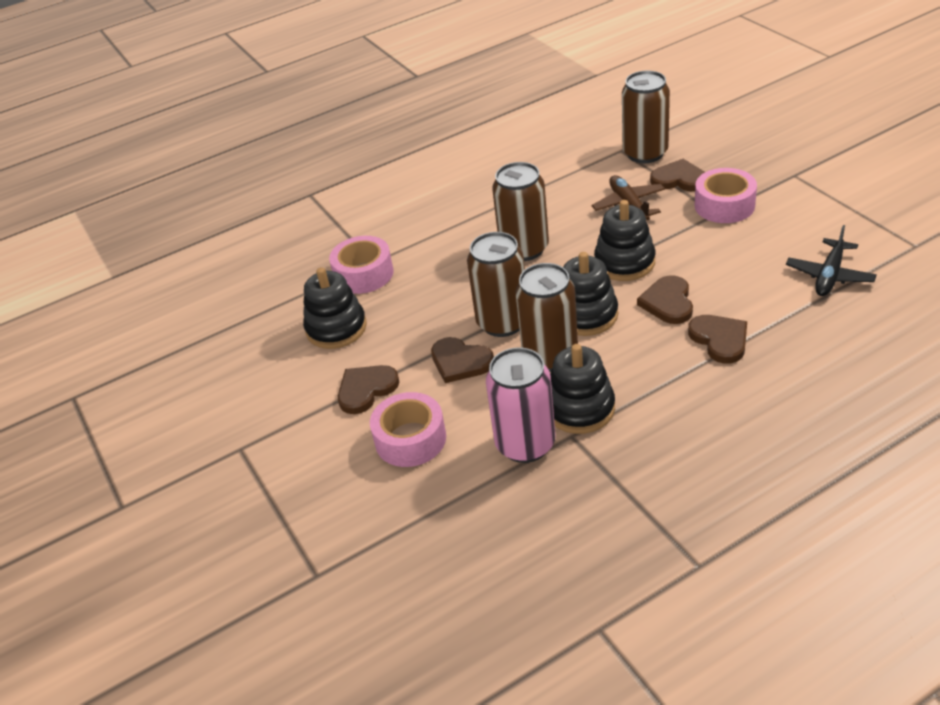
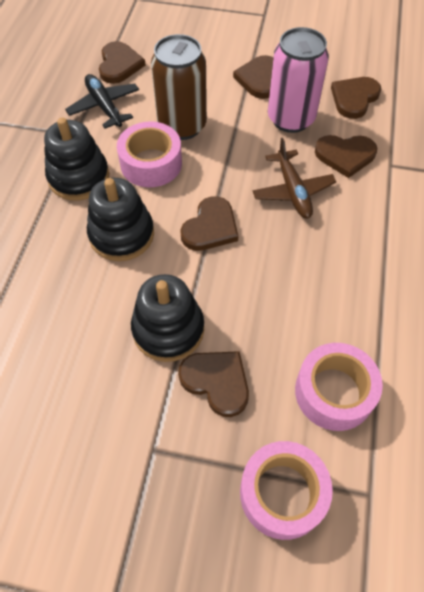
black stacking toy: [303,267,367,349] [550,344,615,434] [563,252,618,336] [594,200,656,281] = 4 -> [44,118,109,201] [87,178,154,261] [131,274,204,362] = 3
brown can: [467,232,525,337] [492,162,549,261] [515,263,578,372] [622,71,670,163] = 4 -> [151,34,207,140] = 1
brown heart: [338,365,400,414] [431,337,494,383] [637,275,693,324] [650,159,705,191] [688,315,747,363] = 5 -> [99,41,146,84] [178,351,249,417] [180,196,238,251] [233,55,273,99] [315,135,377,178] [331,77,381,119] = 6

